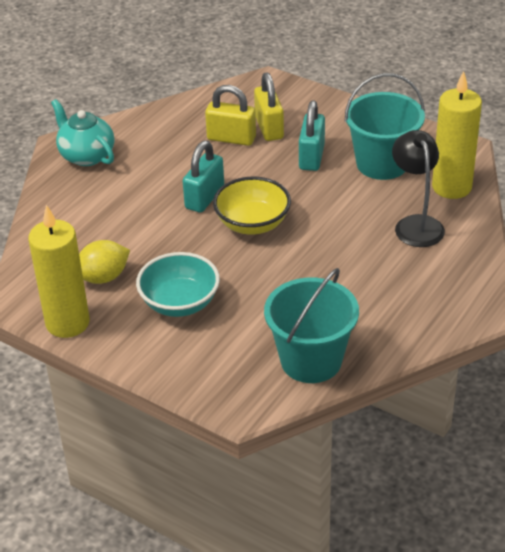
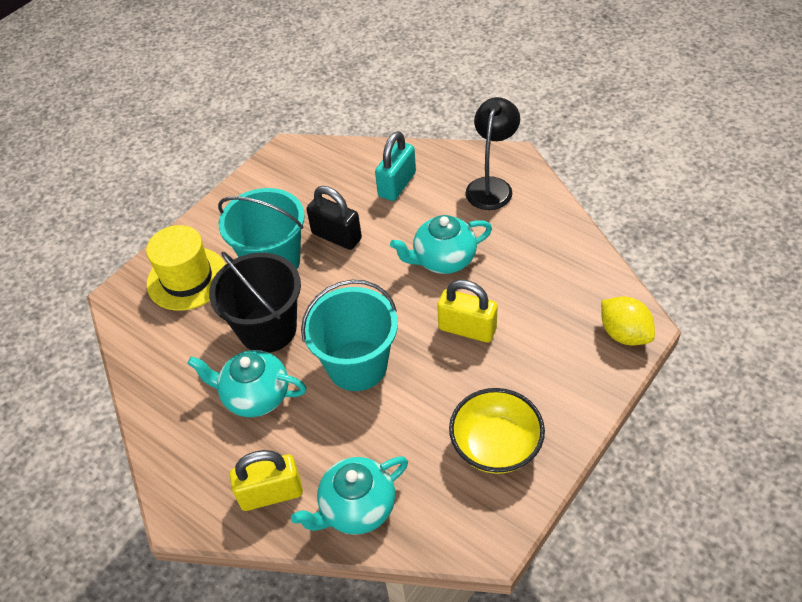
black bucket: none = 0 -> [209,252,301,353] = 1
black padlock: none = 0 -> [306,186,362,250] = 1
turquoise bowl: [136,252,220,317] = 1 -> none = 0
turquoise padlock: [183,141,224,213] [299,101,325,171] = 2 -> [375,131,416,201] = 1
turquoise teapot: [51,99,114,166] = 1 -> [187,350,307,417] [291,456,408,535] [390,215,492,274] = 3
yellow candle: [28,205,90,338] [432,71,482,199] = 2 -> none = 0
yellow hat: none = 0 -> [146,225,226,311] = 1

